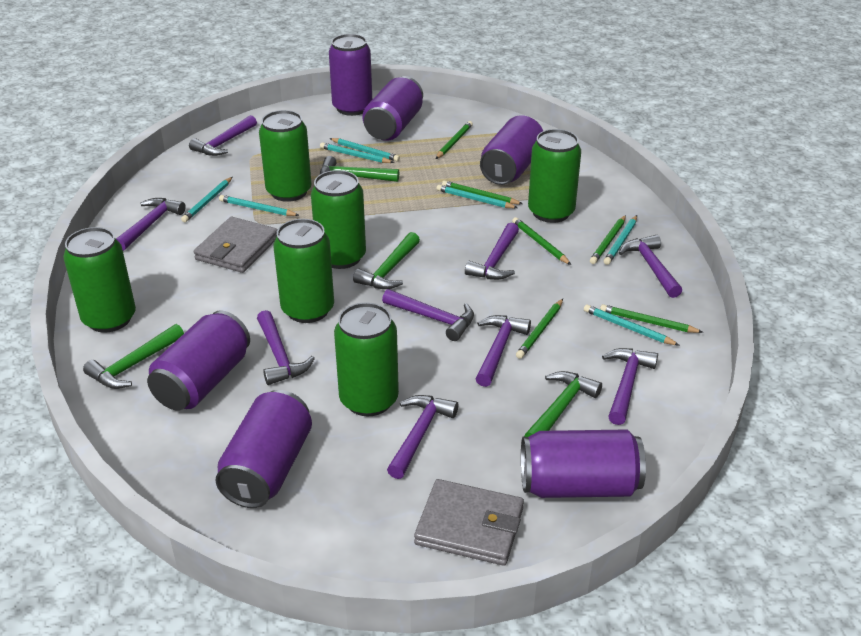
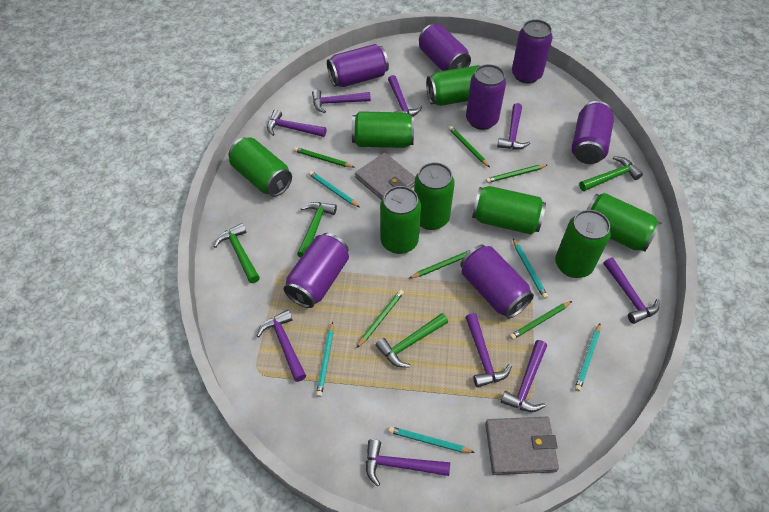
green can: [63,227,136,333] [259,110,311,202] [273,219,334,323] [311,170,366,269] [334,302,399,416] [528,129,581,223] = 6 -> [229,137,292,197] [352,111,414,148] [380,186,421,254] [414,162,455,230] [426,65,479,106] [472,186,546,234] [555,210,611,278] [586,193,661,252] = 8
purple can: [147,310,250,411] [215,390,312,508] [329,34,372,116] [362,76,423,141] [480,115,543,185] [521,429,646,498] = 6 -> [284,233,349,308] [327,44,389,87] [419,24,471,71] [460,245,534,319] [466,64,506,130] [512,20,553,83] [572,101,614,164] = 7
turquoise pencil: [181,177,232,222] [219,195,299,216] [320,142,394,163] [329,138,400,161] [436,184,518,208] [584,304,680,346] [604,215,637,265] = 7 -> [309,171,359,207] [316,321,334,397] [388,426,475,453] [513,239,548,299] [575,324,601,391] = 5

